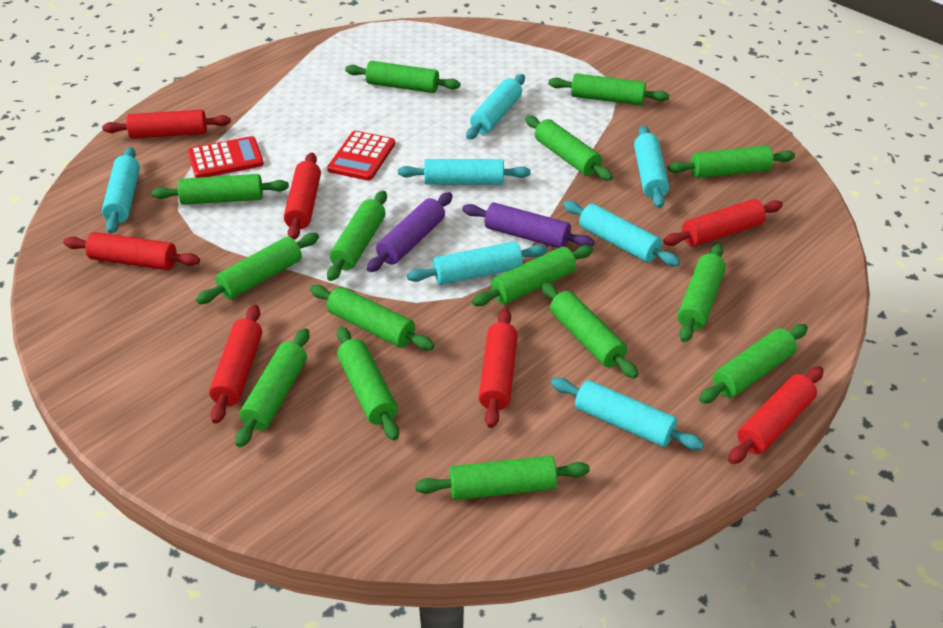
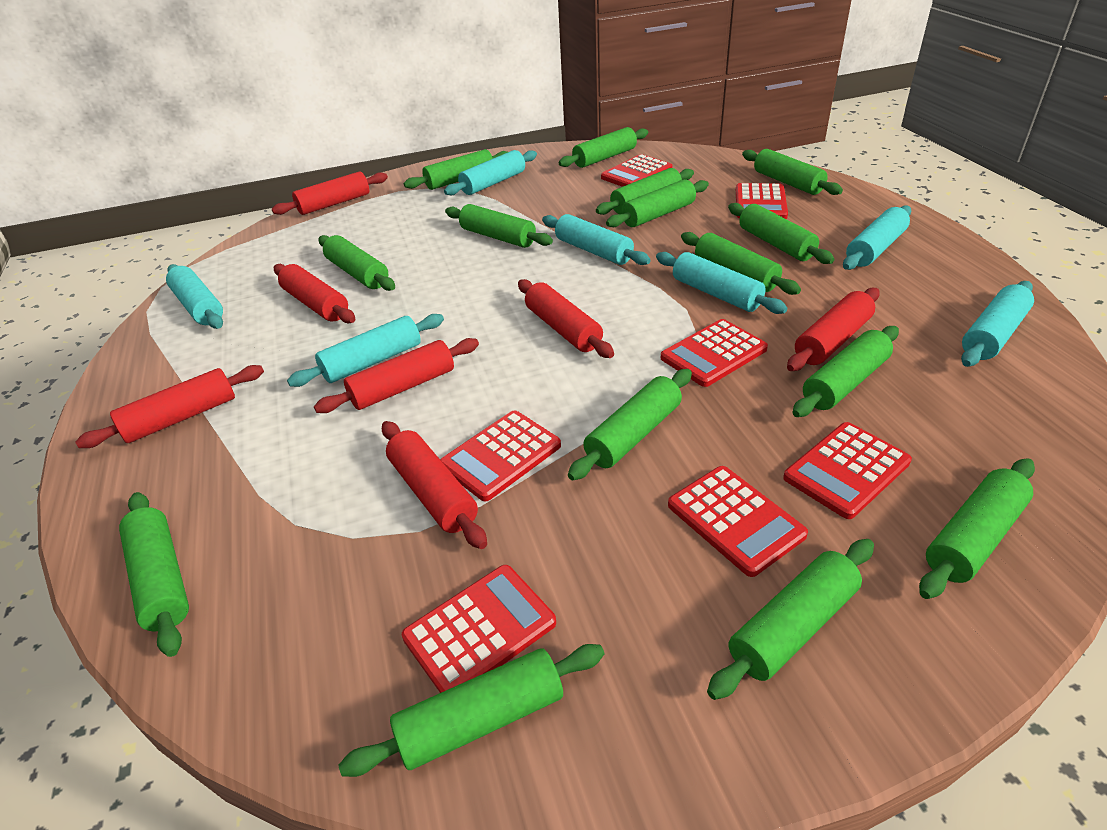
purple rolling pin: [367,192,453,272] [463,203,595,248] = 2 -> none = 0
red calculator: [188,136,264,178] [327,131,395,181] = 2 -> [402,565,556,693] [440,411,561,501] [601,154,672,187] [661,319,768,387] [668,466,808,577] [736,183,788,219] [783,422,912,519] = 7

